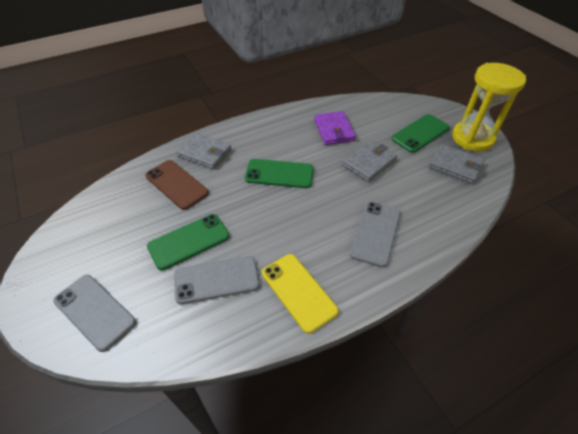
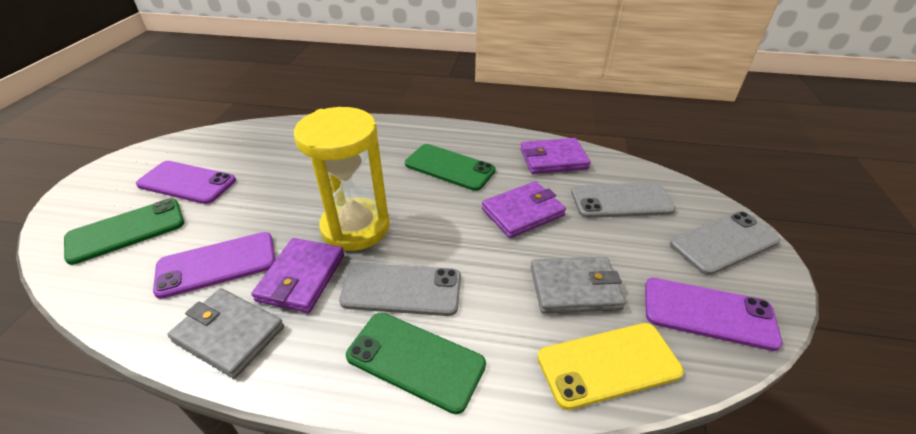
brown phone: [145,160,209,210] = 1 -> none = 0
grey wallet: [176,133,231,169] [342,140,397,182] [429,144,485,184] = 3 -> [167,288,284,379] [531,257,626,314] = 2
purple phone: none = 0 -> [136,161,236,204] [153,232,275,299] [645,278,783,351] = 3
purple wallet: [314,111,356,145] = 1 -> [251,238,344,313] [482,181,566,238] [521,138,591,174] = 3

